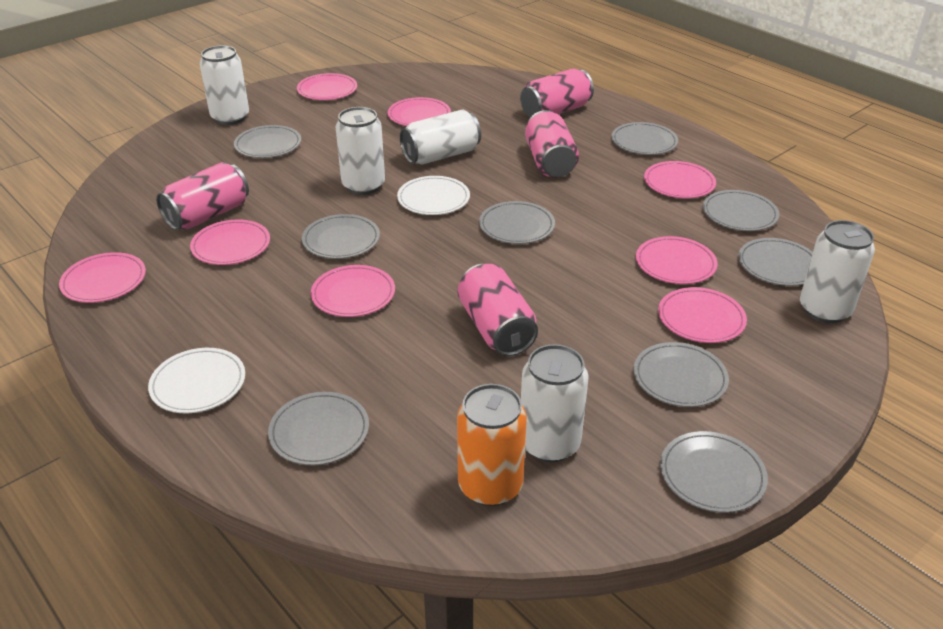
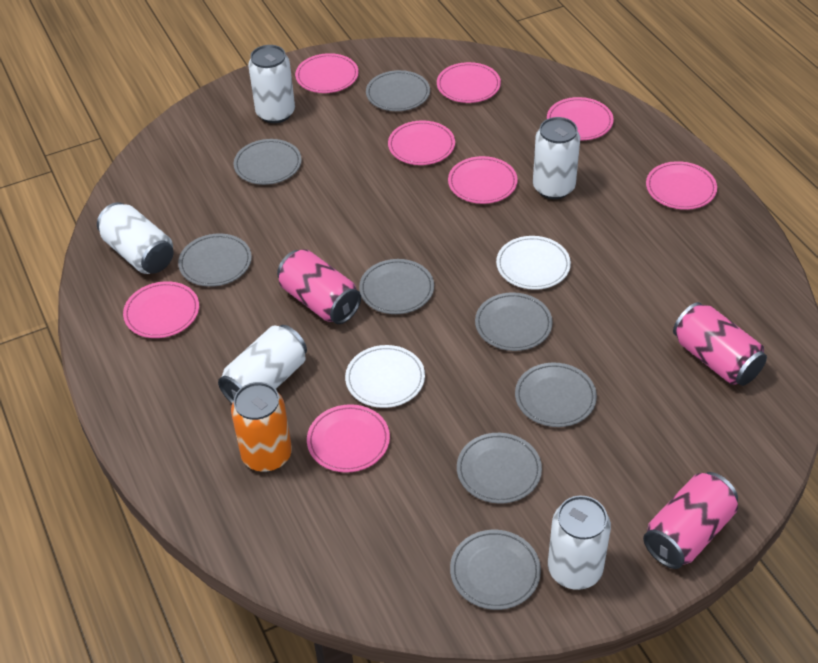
grey plate: [234,125,301,158] [268,392,369,465] [302,214,380,259] [479,201,555,244] [611,122,678,155] [634,342,729,407] [660,431,768,513] [703,190,779,231] [738,238,813,286] = 9 -> [178,233,252,287] [234,139,302,185] [359,259,434,314] [366,70,430,111] [450,530,541,610] [457,433,542,503] [475,292,552,351] [515,363,597,427] = 8
pink can: [156,162,249,230] [458,264,538,356] [520,69,594,117] [525,110,579,178] = 4 -> [277,249,361,324] [643,472,738,569] [673,302,767,386] = 3

